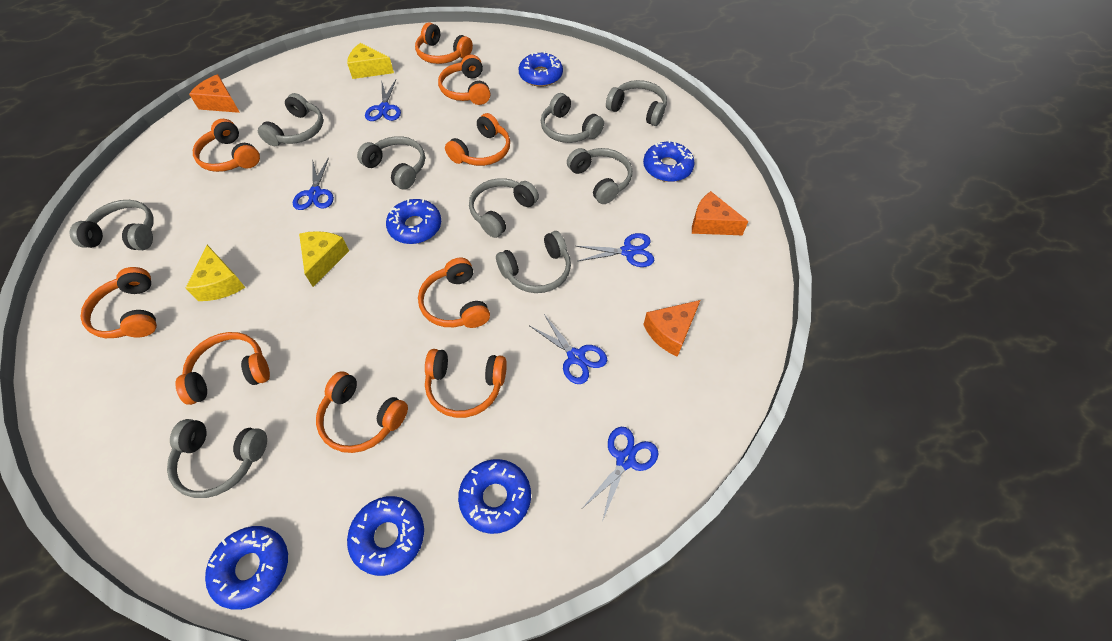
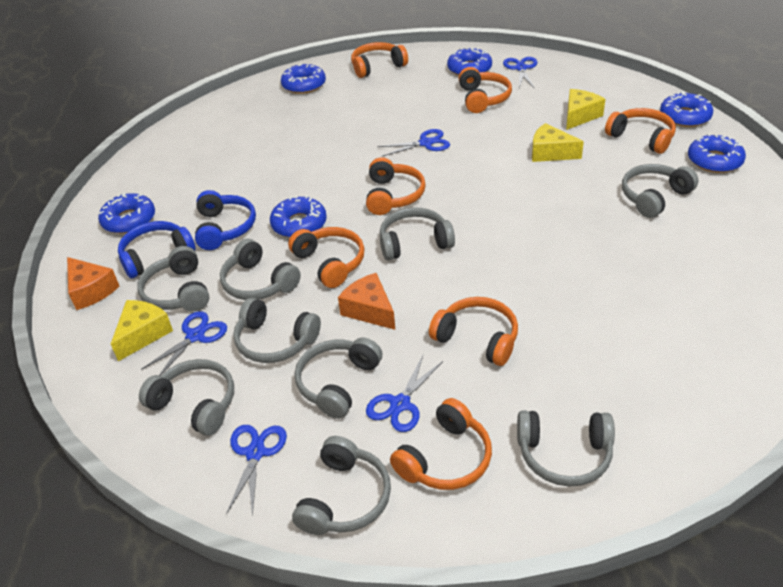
blue headphones: none = 0 -> [118,221,196,278] [195,190,256,250] = 2
orange cheese: [189,74,240,113] [643,300,700,357] [692,191,748,235] = 3 -> [67,257,119,310] [338,273,395,330] = 2
orange headphones: [81,267,157,338] [175,332,270,405] [193,119,260,172] [316,372,408,453] [415,22,473,64] [418,258,490,328] [425,349,507,418] [438,55,491,105] [445,113,510,166] = 9 -> [288,227,365,288] [351,42,408,78] [366,157,426,215] [390,398,492,490] [429,297,518,366] [458,67,512,113] [605,108,676,154] = 7

